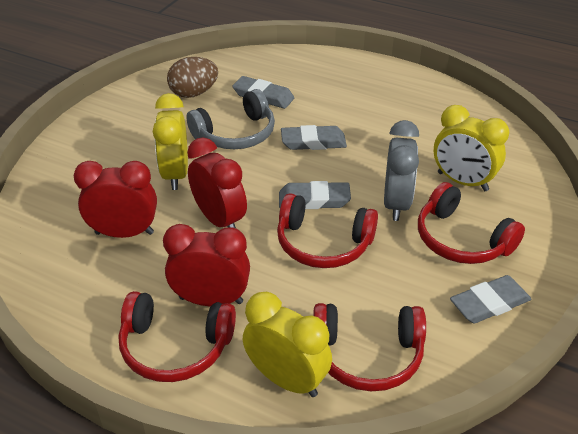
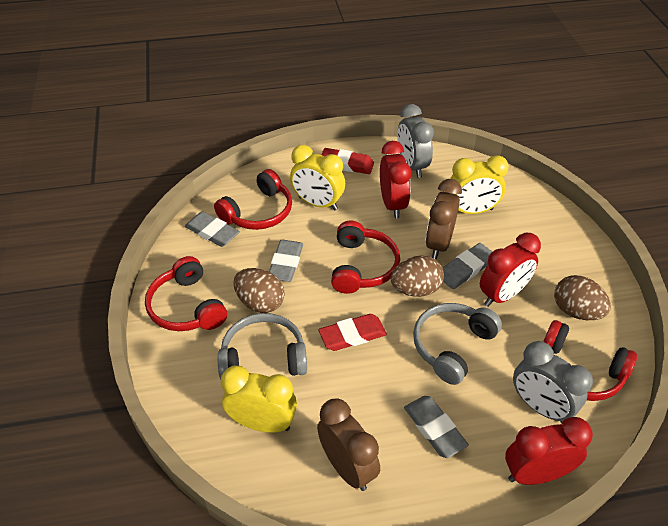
brown clock: none = 0 -> [317,399,380,491] [426,179,462,259] = 2
brown egg: [167,57,218,98] = 1 -> [233,268,285,313] [391,256,444,297] [554,275,611,320] = 3
grey clock: [384,120,419,221] = 1 -> [397,104,434,178] [513,341,593,424] = 2
grey headphones: [186,89,275,149] = 1 -> [218,313,307,380] [413,303,502,385] = 2
red eraser: none = 0 -> [318,314,387,351] [321,148,374,174] = 2

